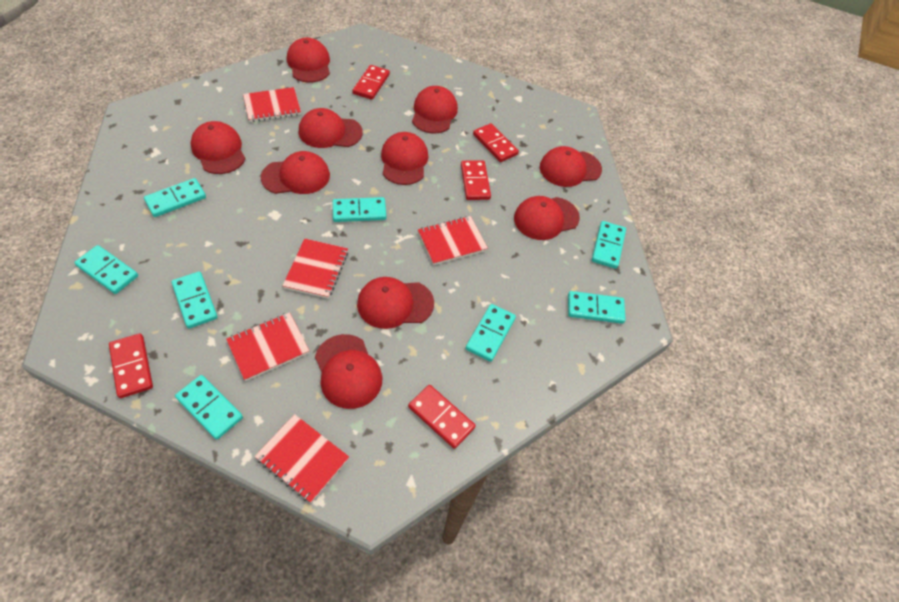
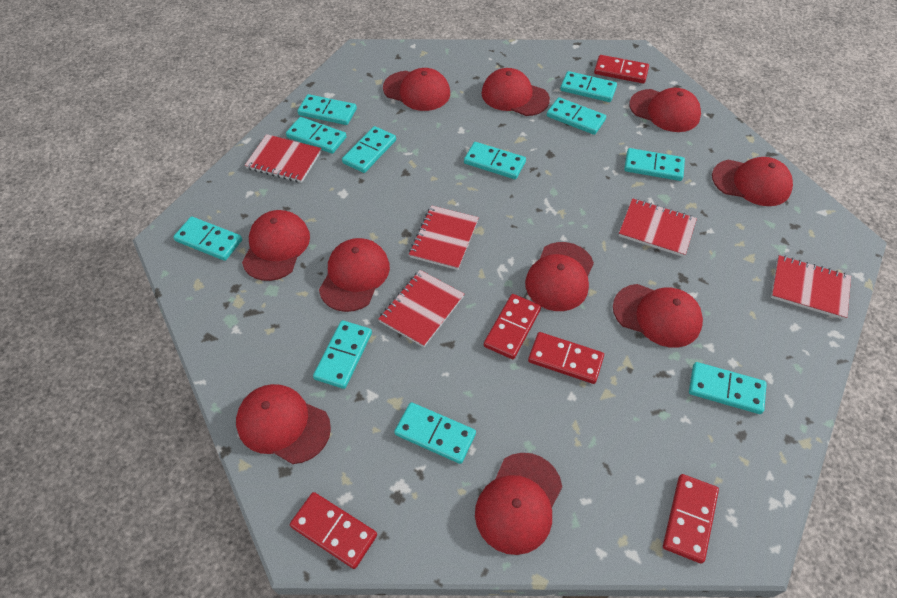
turquoise domino: [74,245,138,294] [144,178,206,217] [172,272,217,329] [175,375,243,440] [332,197,386,222] [466,304,516,362] [568,291,626,324] [592,221,626,269] = 8 -> [173,217,242,261] [286,117,347,154] [298,94,357,125] [313,320,372,389] [342,126,396,173] [394,402,476,464] [464,142,526,179] [547,97,606,135] [560,71,617,102] [624,148,685,181] [689,362,767,414] = 11

